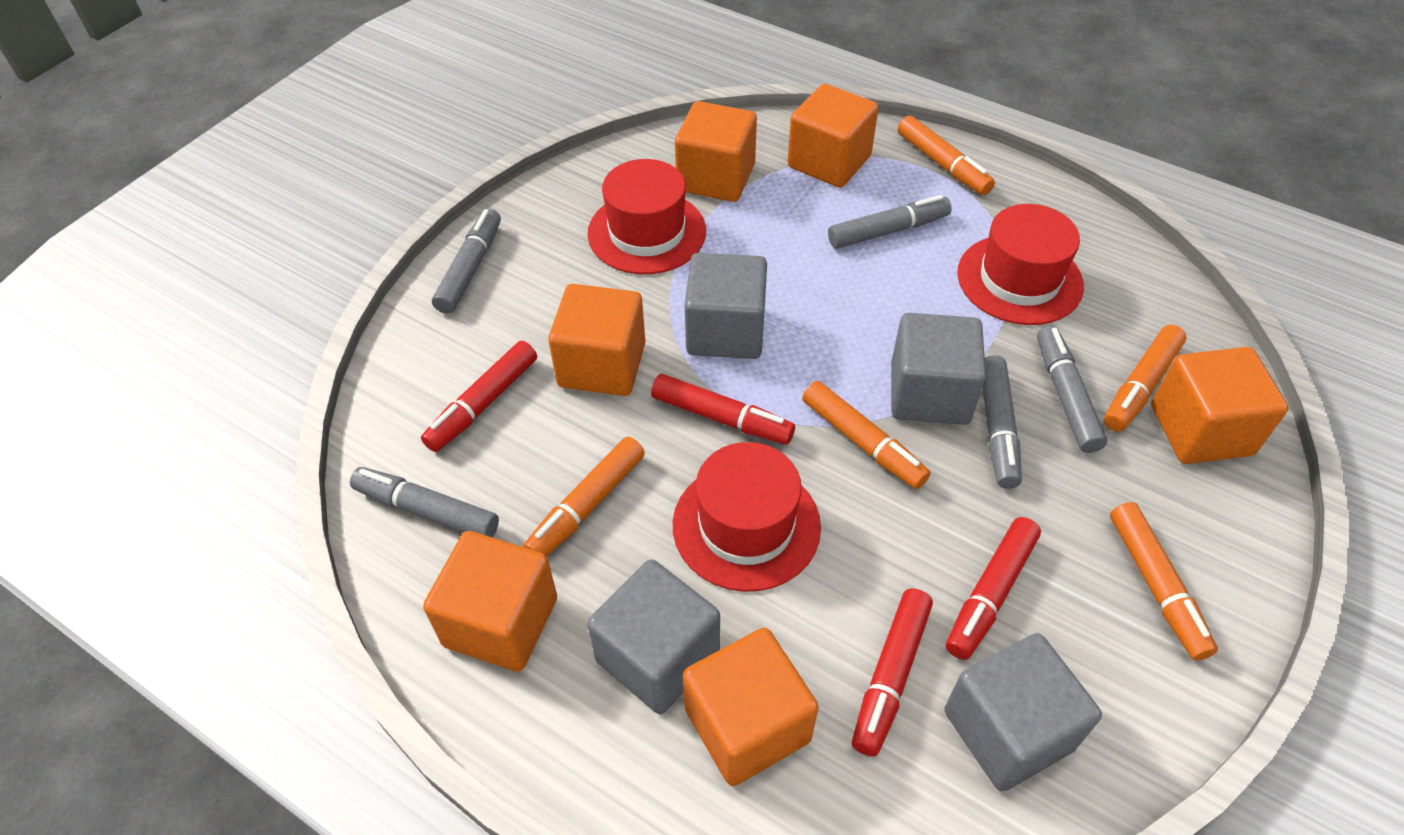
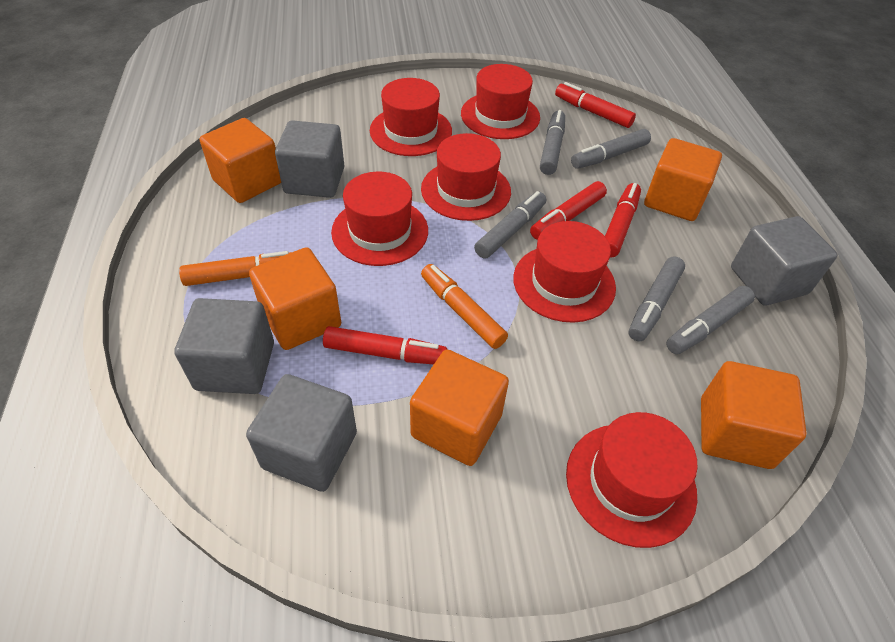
orange cube: [423,531,557,672] [548,284,646,396] [675,101,757,202] [683,628,819,786] [788,84,879,188] [1151,347,1289,464] = 6 -> [200,118,281,203] [249,247,341,350] [410,350,509,466] [644,138,722,221] [701,361,807,469] = 5
orange marker: [523,437,645,557] [802,381,931,489] [898,116,995,195] [1104,325,1187,432] [1110,502,1218,660] = 5 -> [179,251,292,286] [421,264,508,349] = 2
red hat: [587,159,706,274] [673,442,821,592] [957,204,1084,325] = 3 -> [331,172,428,266] [370,78,452,156] [421,133,511,221] [461,64,540,139] [513,221,616,323] [566,412,698,548] = 6

